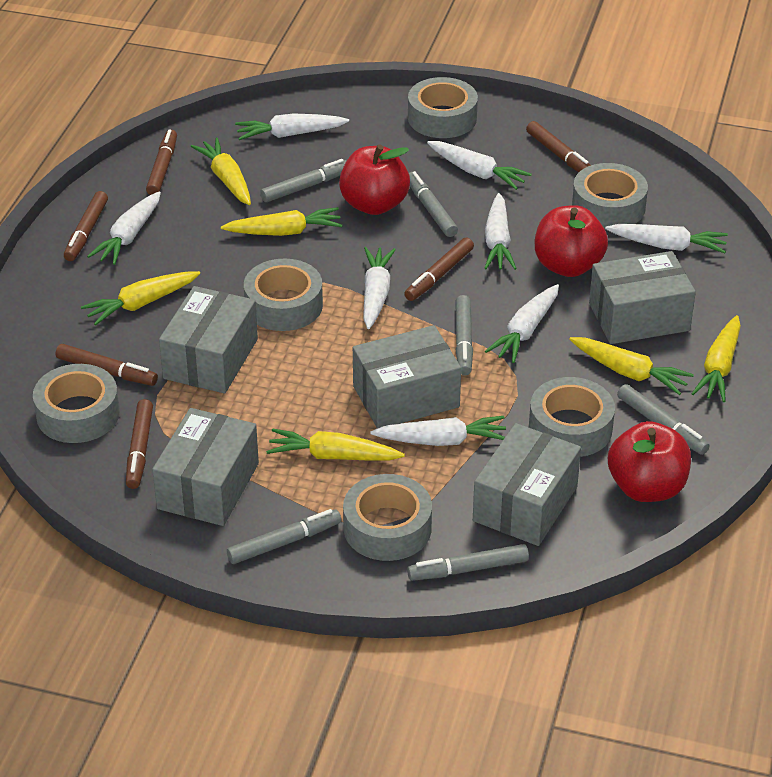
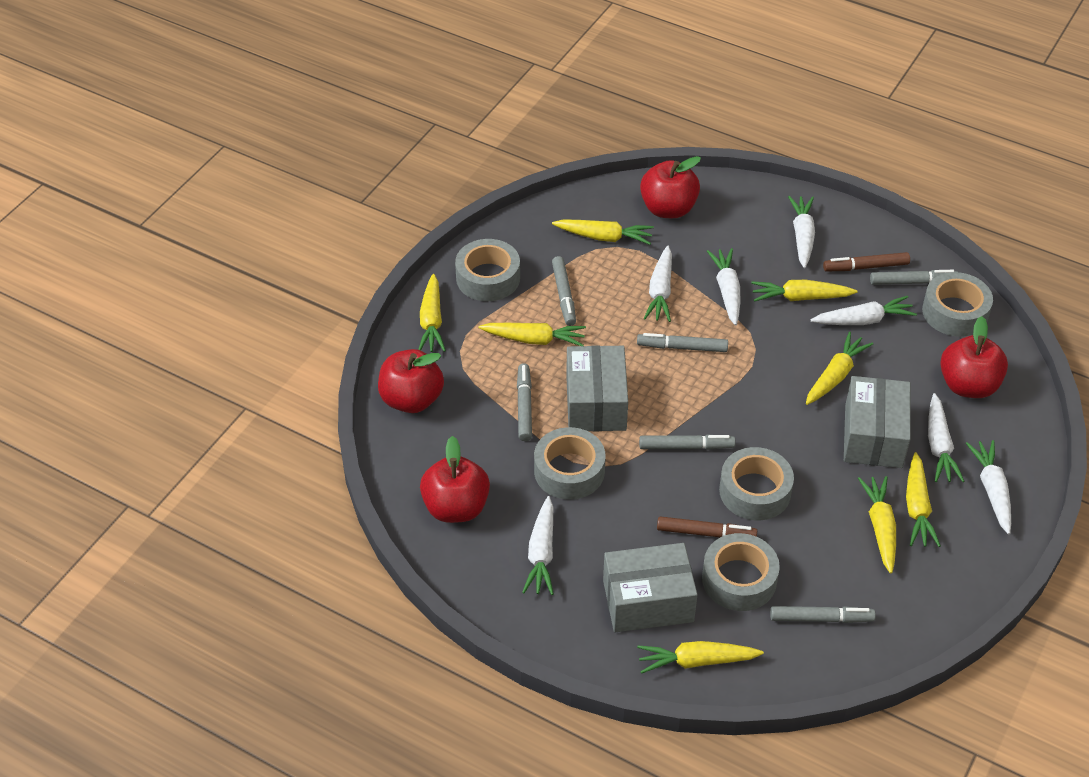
brown marker: [56,344,158,386] [64,191,108,261] [126,399,153,489] [146,129,177,195] [404,237,474,301] [526,121,591,172] = 6 -> [657,516,757,537] [823,252,910,272] = 2
grey box: [152,408,259,526] [159,286,258,393] [353,325,461,429] [473,423,581,546] [589,251,696,344] = 5 -> [566,345,628,431] [603,543,698,632] [844,376,911,468] = 3
grey tape: [33,364,120,443] [244,259,323,331] [343,474,432,561] [408,77,478,138] [529,377,615,457] [572,163,648,229] = 6 -> [455,239,520,301] [534,427,606,500] [702,533,780,611] [719,447,794,520] [922,272,993,337] = 5
red apple: [339,145,410,215] [535,205,608,277] [608,421,691,502] = 3 -> [378,349,444,413] [420,436,490,523] [640,156,701,218] [940,316,1008,398] = 4
white carrot: [87,191,161,265] [235,113,349,140] [363,247,396,329] [370,416,506,446] [427,141,532,190] [485,193,517,270] [485,284,559,363] [605,224,728,254] = 8 -> [522,496,554,595] [643,246,672,322] [707,248,740,325] [788,196,815,268] [811,296,917,325] [928,393,964,482] [966,440,1011,534] = 7
yellow carrot: [81,271,200,325] [191,138,251,205] [221,207,342,236] [266,429,405,461] [569,337,694,395] [691,315,741,402] = 6 -> [418,274,446,352] [478,323,586,346] [552,219,654,245] [637,641,764,674] [751,280,858,302] [806,332,873,405] [858,476,896,574] [906,452,941,547] = 8

